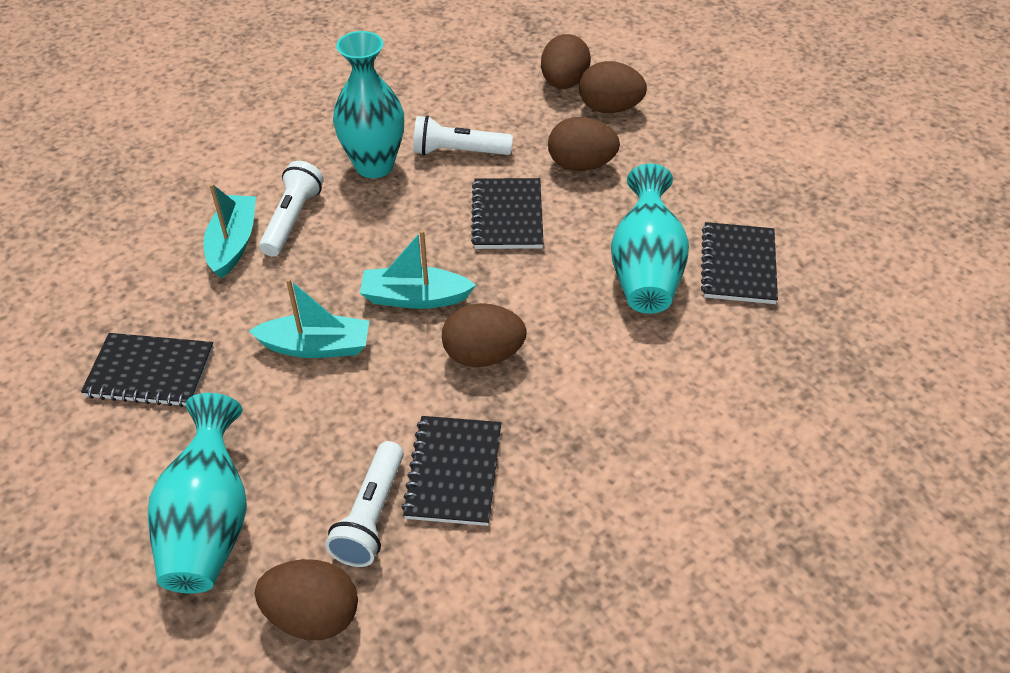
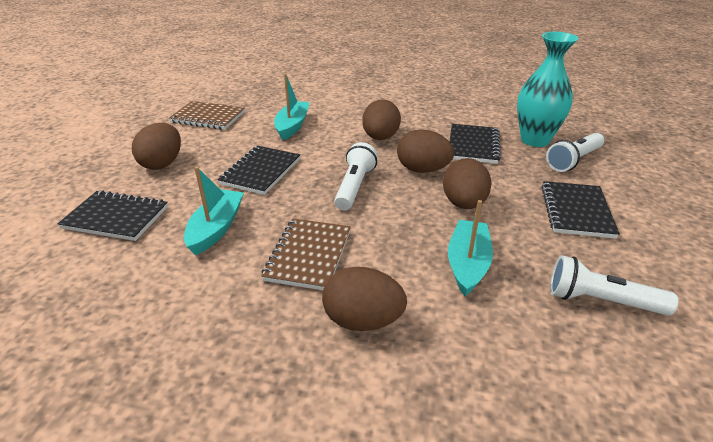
brown notebook: none = 0 -> [169,101,245,130] [261,218,351,290] = 2
turquoise vase: [147,393,247,593] [333,31,404,178] [611,163,689,314] = 3 -> [517,32,578,147] = 1

